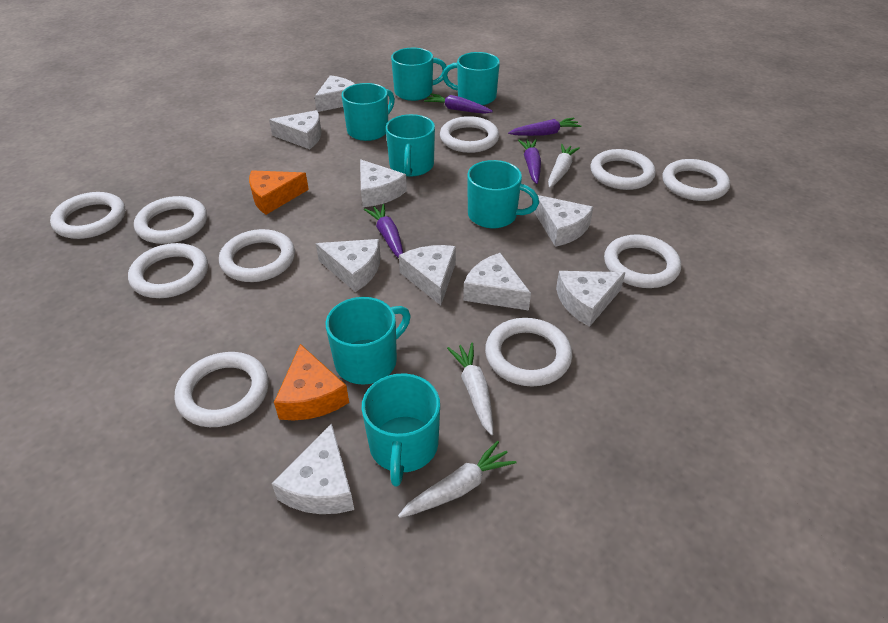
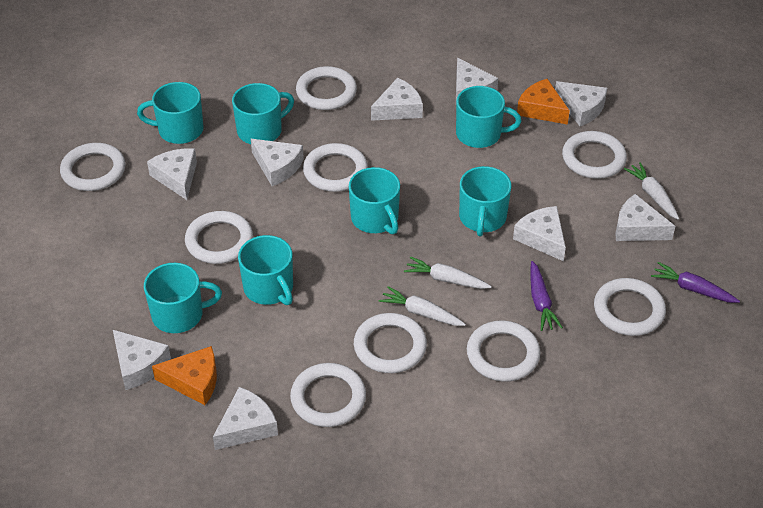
purple carrot: [364,204,403,258] [424,94,493,114] [508,118,581,136] [518,139,541,184] = 4 -> [530,261,563,331] [651,262,740,303] = 2
white ring: [50,192,125,239] [128,243,208,298] [134,196,207,244] [175,352,269,427] [219,229,295,282] [440,116,499,153] [485,318,572,386] [591,149,656,190] [604,234,681,288] [662,159,730,201] = 10 -> [60,143,126,191] [185,211,253,264] [290,363,366,427] [296,66,357,110] [303,143,368,192] [354,313,427,373] [467,320,540,382] [562,131,627,179] [594,278,666,336] = 9

